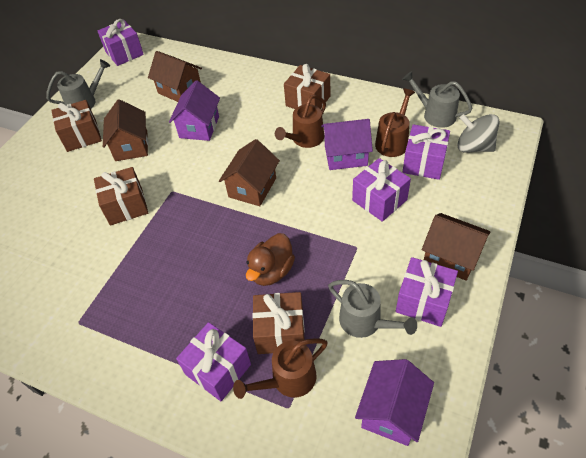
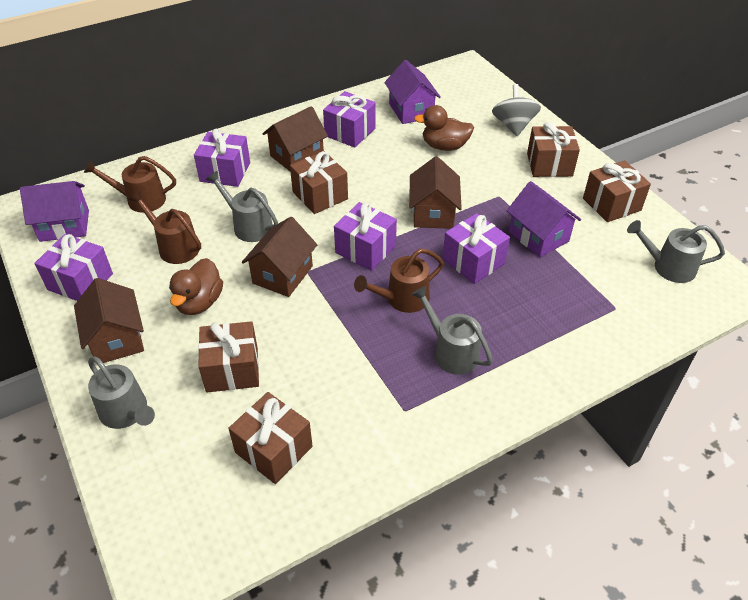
brown duck: [246,233,295,286] = 1 -> [169,258,223,315] [414,105,474,151] = 2
brown gift: [51,100,102,152] [94,167,148,226] [252,292,305,354] [284,64,330,109] = 4 -> [198,321,259,393] [228,392,313,484] [290,151,348,214] [527,122,580,177] [583,160,651,222] = 5
grey watering can: [46,59,110,109] [328,280,417,338] [402,71,472,128] = 3 -> [88,356,155,429] [206,171,278,242] [411,286,493,375] [627,220,725,283] = 4

